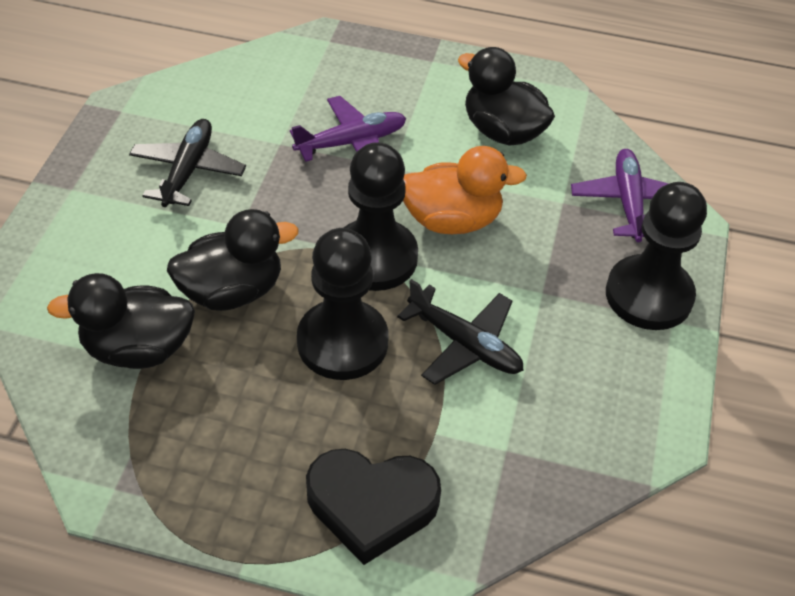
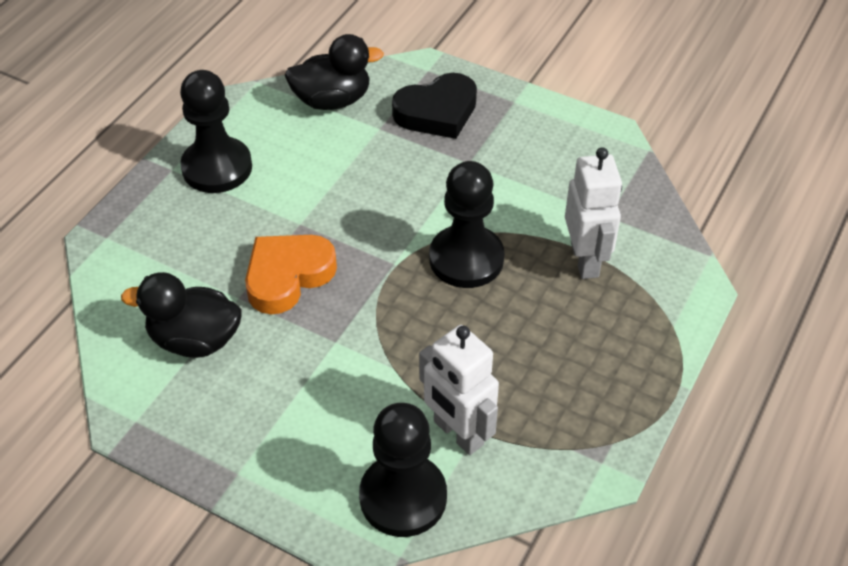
black duck: [47,273,195,369] [167,209,299,311] [458,47,555,146] = 3 -> [121,272,242,358] [285,34,384,110] = 2
black plane: [129,119,246,207] [397,279,524,385] = 2 -> none = 0
orange duck: [403,146,527,234] = 1 -> none = 0
orange heart: none = 0 -> [245,235,337,314] = 1
purple plane: [290,96,406,162] [571,149,669,242] = 2 -> none = 0
white robot: none = 0 -> [419,325,499,455] [565,147,622,279] = 2

